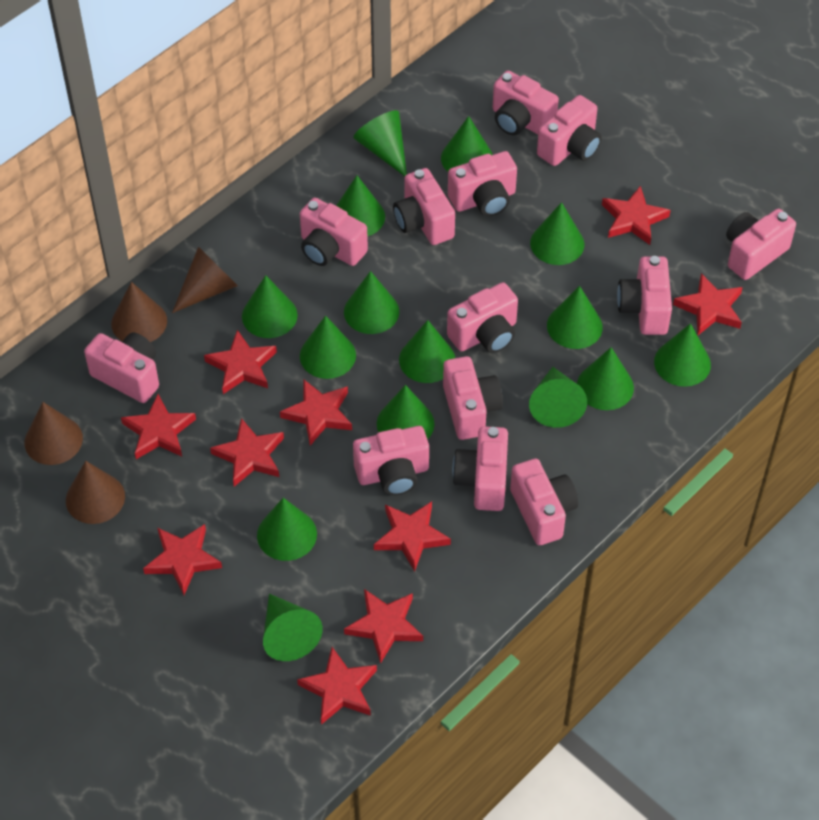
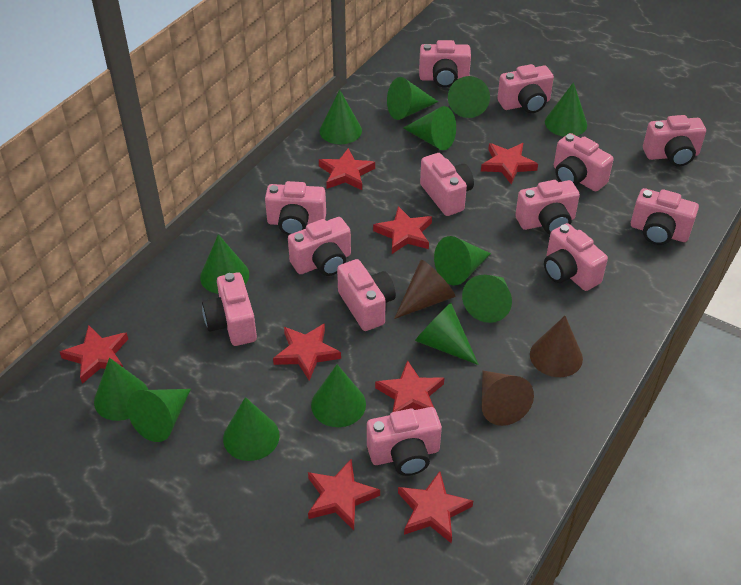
brown cone: [25,402,83,465] [66,461,125,524] [111,282,167,342] [172,247,238,313] = 4 -> [394,260,455,319] [482,371,534,426] [530,316,583,377] = 3
green cone: [242,275,298,338] [257,498,317,561] [263,594,323,661] [300,316,356,379] [336,175,385,237] [344,271,399,334] [353,110,407,176] [377,385,434,440] [399,320,455,383] [441,116,493,172] [529,367,587,428] [530,202,584,265] [547,286,603,349] [577,347,634,410] [654,323,711,387] = 15 -> [94,358,148,421] [127,389,191,442] [200,234,249,294] [223,397,280,461] [311,364,366,427] [319,90,362,144] [387,77,438,120] [403,106,456,150] [415,303,479,365] [434,236,491,286] [448,76,490,118] [462,275,512,323] [545,82,587,137] = 13
red star: [121,394,196,459] [143,524,222,595] [204,330,277,394] [210,418,284,487] [280,380,352,446] [297,647,377,725] [344,589,423,664] [374,501,451,572] [602,186,671,245] [673,273,743,335] = 10 -> [60,325,128,384] [273,323,341,381] [308,459,380,530] [319,148,375,190] [373,206,432,254] [375,360,444,412] [398,471,473,544] [481,143,538,184] = 8

